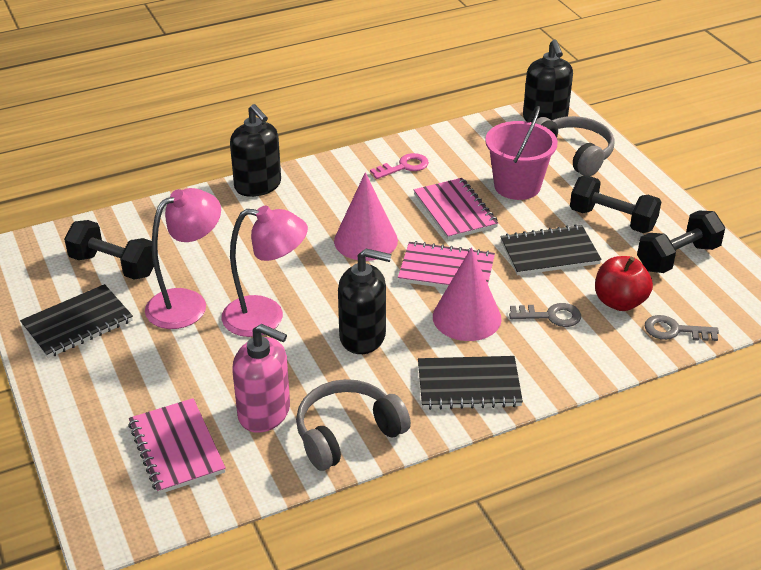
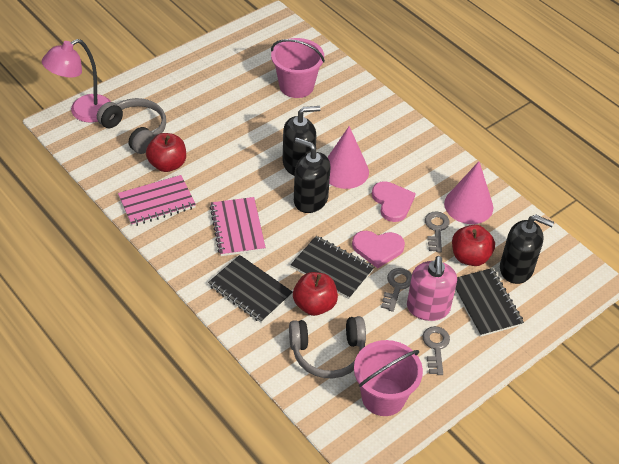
black dumbbell: [64,220,154,280] [570,176,661,233] [637,211,725,273] = 3 -> none = 0
grey key: [509,303,581,327] [645,315,719,341] = 2 -> [381,268,412,312] [423,326,450,375] [425,211,450,252] = 3
pink bucket: [485,106,558,200] = 1 -> [271,38,325,98] [354,340,423,416] = 2
pink heart: none = 0 -> [352,231,405,268] [372,181,416,222] = 2
pink key: [370,153,429,179] = 1 -> none = 0
pink lamp: [145,188,221,329] [222,205,308,337] = 2 -> [42,39,111,122] = 1
pink notebook: [128,398,226,494] [398,241,495,288] [414,178,498,240] = 3 -> [118,175,196,226] [210,197,266,256] = 2
red apple: [595,256,653,311] = 1 -> [146,133,186,172] [293,272,338,316] [452,225,495,266] = 3

